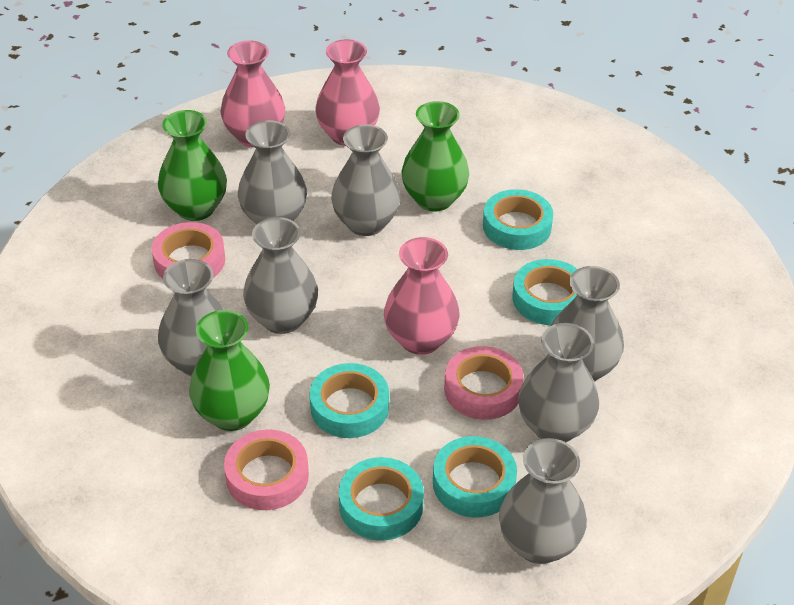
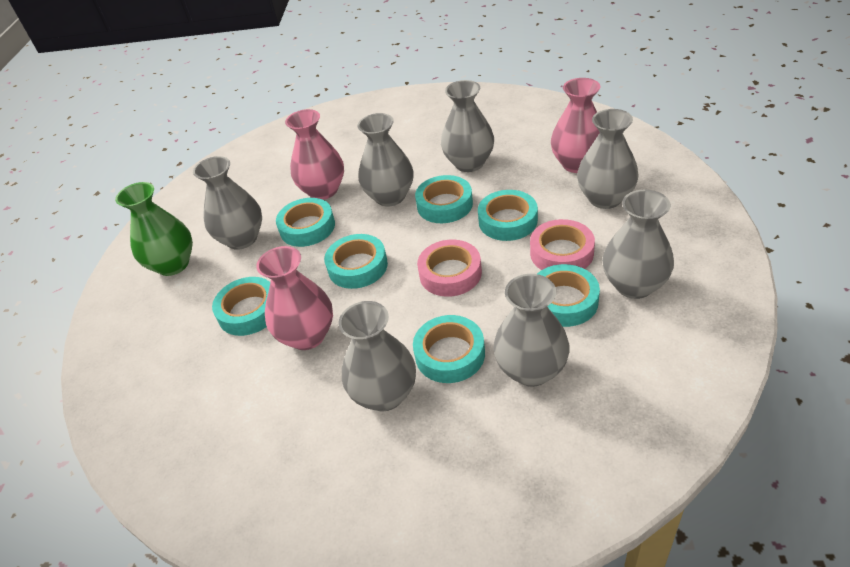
green vase: [158,110,227,221] [189,310,270,431] [401,101,469,211] = 3 -> [115,182,193,276] = 1
pink tape: [152,222,225,279] [224,429,309,510] [444,346,524,420] = 3 -> [417,240,482,297] [530,219,595,270] = 2
turquoise tape: [309,363,389,438] [339,457,424,541] [433,436,517,518] [483,189,553,250] [512,259,577,325] = 5 -> [212,277,270,336] [276,198,335,247] [324,234,388,289] [413,315,485,383] [415,175,473,223] [478,190,538,241] [537,264,600,327] = 7

